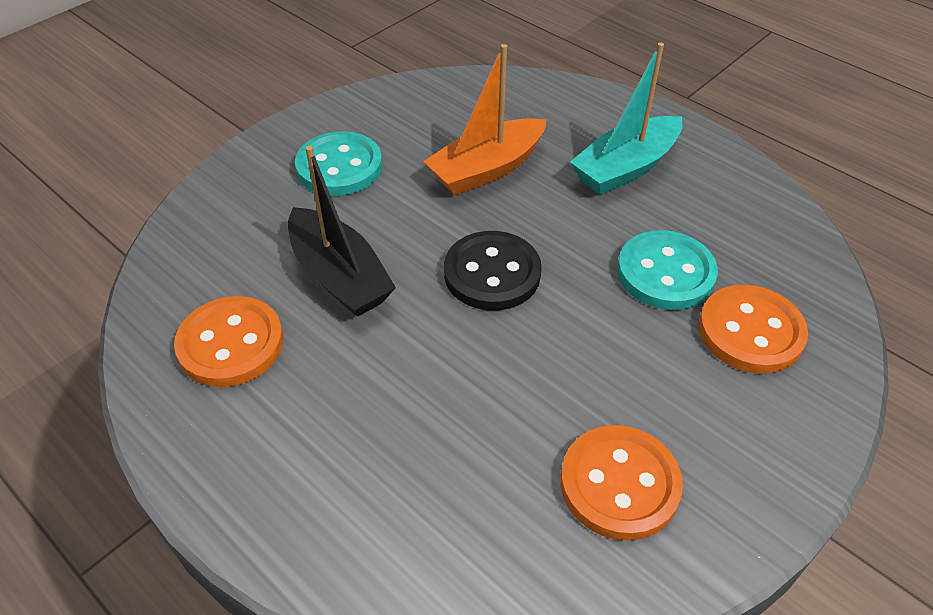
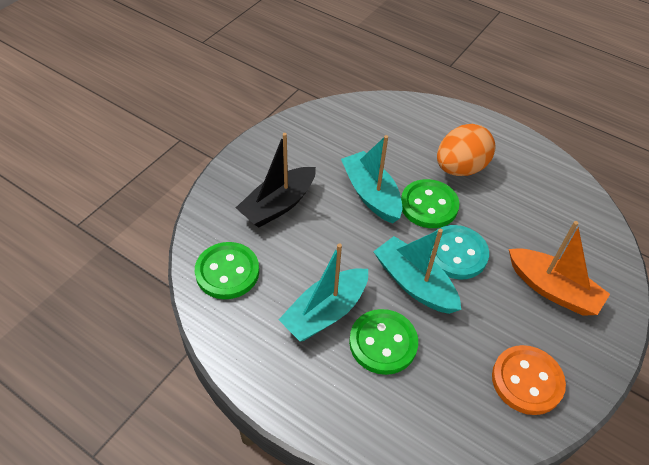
black button: [444,231,542,310] = 1 -> none = 0
green button: none = 0 -> [195,242,259,299] [349,309,418,375] [401,179,459,228] = 3
orange button: [174,296,283,387] [561,425,683,541] [699,285,808,374] = 3 -> [492,345,566,415] = 1
orange egg: none = 0 -> [437,124,496,176] = 1
turquoise boat: [570,42,683,195] = 1 -> [278,243,368,341] [341,135,402,224] [373,229,461,314] = 3
turquoise button: [295,131,382,196] [617,230,718,310] = 2 -> [430,225,489,279] = 1

